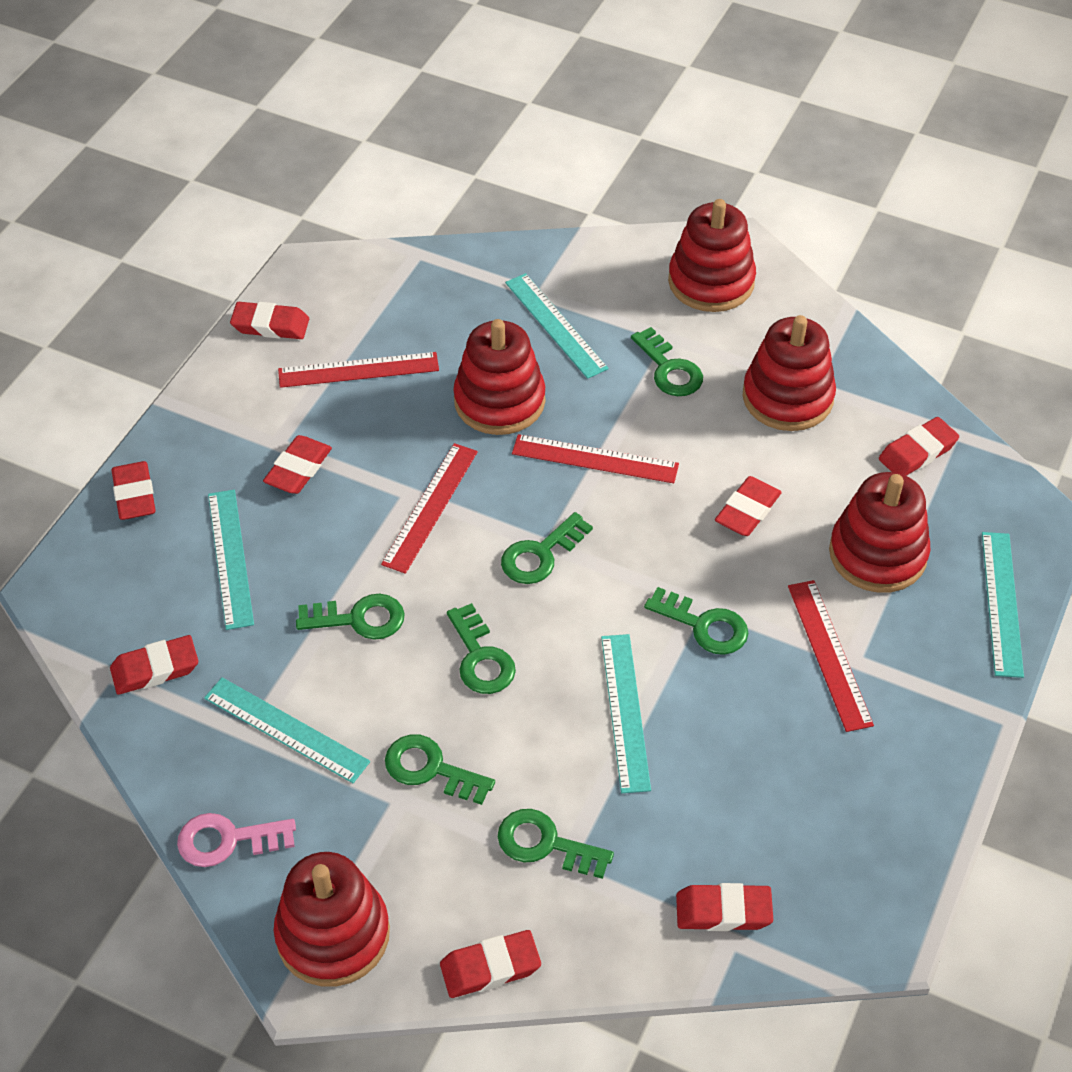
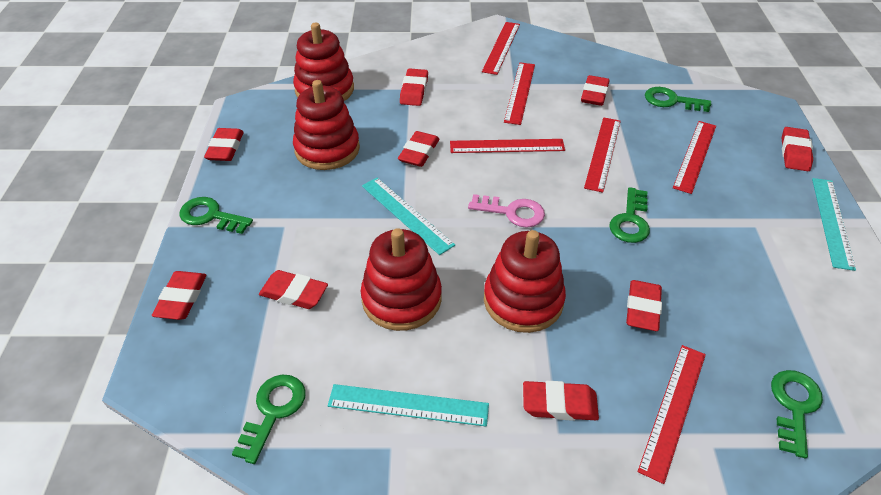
green key: [296,594,405,640] [385,734,495,805] [447,603,516,694] [498,809,614,879] [501,512,593,584] [631,327,703,396] [644,587,748,655] = 7 -> [180,197,253,234] [232,375,306,464] [609,187,650,243] [645,87,711,112] [771,370,823,458] = 5
red eraser: [110,635,198,695] [112,461,156,520] [230,302,309,339] [263,435,332,494] [440,930,541,998] [676,883,773,931] [715,476,782,536] [879,417,959,476] = 8 -> [152,271,206,320] [204,128,244,161] [259,270,328,309] [398,131,439,167] [400,68,428,106] [523,381,599,421] [581,75,610,106] [626,280,662,331] [782,127,813,171] = 9
red ruler: [278,352,439,388] [381,443,478,574] [512,434,679,483] [788,580,874,732] = 4 -> [450,139,565,153] [482,22,520,75] [504,62,535,125] [584,117,621,193] [638,345,706,484] [673,121,716,194] = 6
red stacking toy: [274,852,390,987] [453,319,545,435] [668,199,756,312] [743,315,836,431] [829,472,930,593] = 5 -> [293,22,354,101] [293,80,360,170] [361,228,442,331] [484,230,566,333] = 4
turquoise ruler: [204,677,370,783] [208,490,254,630] [505,273,609,379] [601,634,651,793] [982,532,1024,678] = 5 -> [328,384,489,427] [362,178,455,255] [812,178,856,271] = 3

